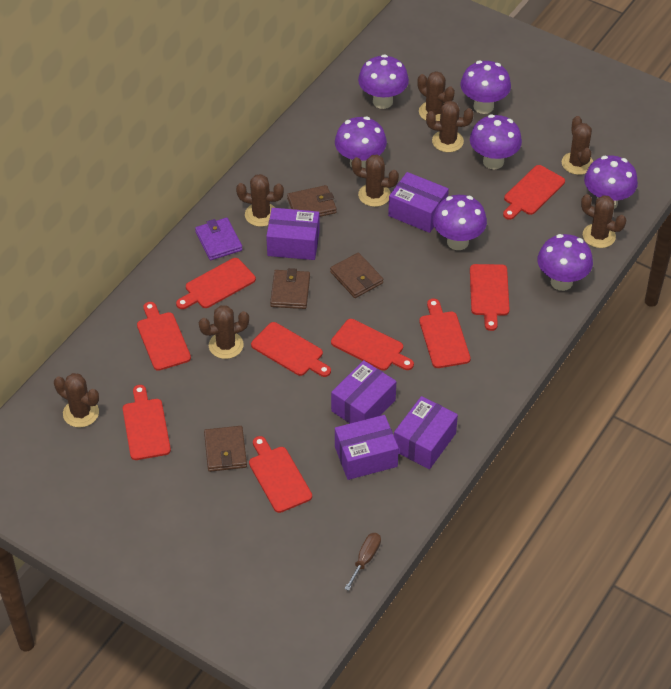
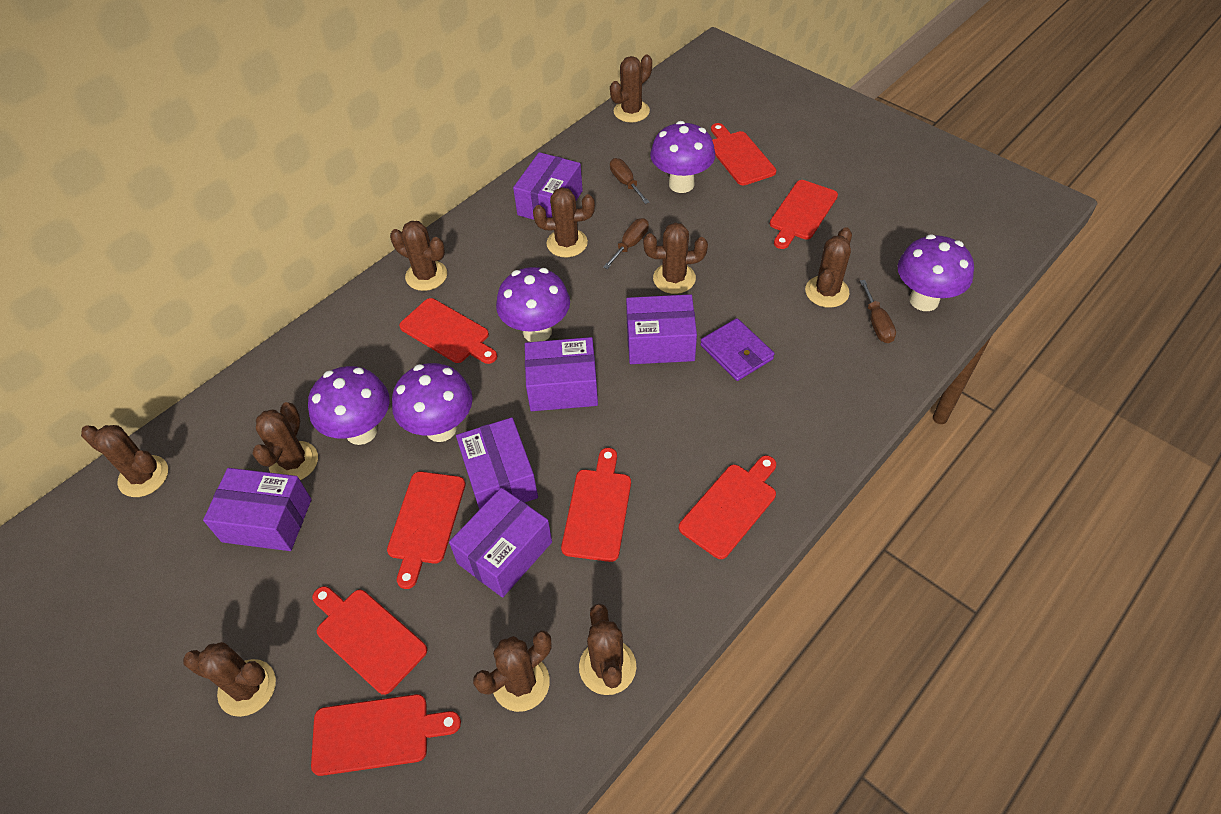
brown cactus: [54,373,99,428] [199,305,249,359] [236,174,284,227] [352,155,399,207] [417,71,455,121] [426,101,473,152] [562,116,593,175] [581,194,626,248] = 8 -> [81,425,168,497] [183,642,276,717] [252,402,318,480] [390,221,447,291] [473,630,552,712] [533,187,595,257] [579,604,636,695] [610,54,652,123] [643,222,708,294] [805,227,852,308] = 10
brown screwdriver: [345,533,381,591] = 1 -> [603,218,649,269] [610,158,650,204] [860,280,896,343] = 3
brown wallet: [204,426,247,472] [270,268,310,309] [287,185,337,217] [330,253,383,298] = 4 -> none = 0
purple box: [266,208,320,260] [331,360,396,423] [335,415,399,480] [388,172,449,233] [394,396,458,469] = 5 -> [203,468,311,551] [449,487,552,598] [456,417,538,510] [513,152,583,220] [525,337,598,411] [626,294,697,364] = 6
purple mushroom: [335,116,387,168] [358,54,409,109] [433,195,487,250] [461,61,511,114] [470,114,522,169] [538,234,593,291] [584,156,638,209] = 7 -> [308,366,390,445] [392,363,473,442] [496,267,570,342] [650,121,715,193] [898,234,974,311] = 5
red cutting board: [123,385,171,460] [137,302,191,371] [176,258,256,309] [249,436,312,513] [251,322,331,377] [331,319,414,371] [419,299,471,368] [470,264,510,331] [503,165,565,220] = 9 -> [311,694,461,776] [312,586,427,695] [387,472,466,589] [399,298,497,364] [561,448,631,562] [679,455,776,559] [711,123,776,186] [770,180,838,249] = 8

